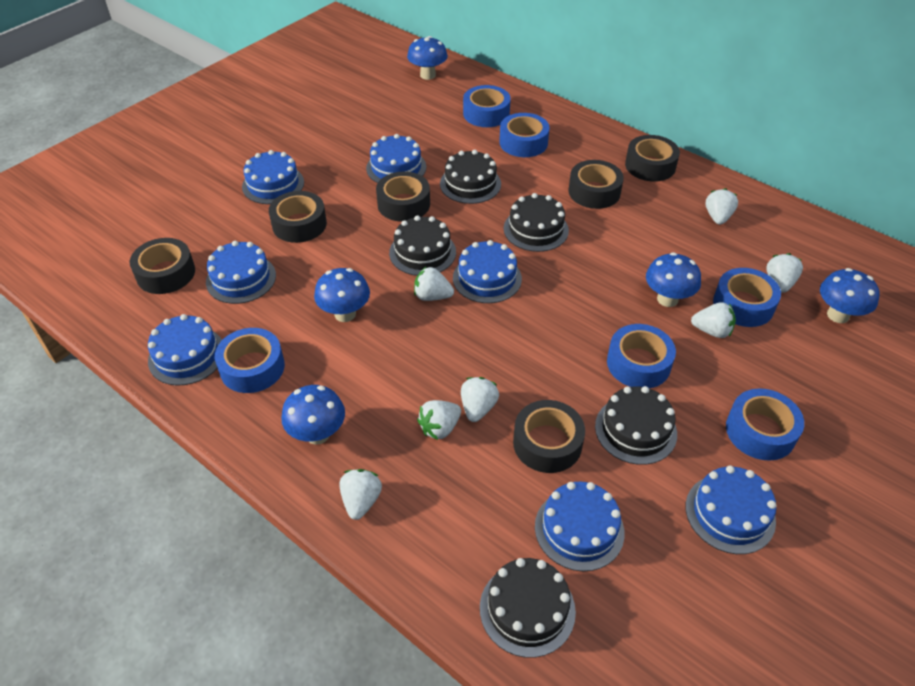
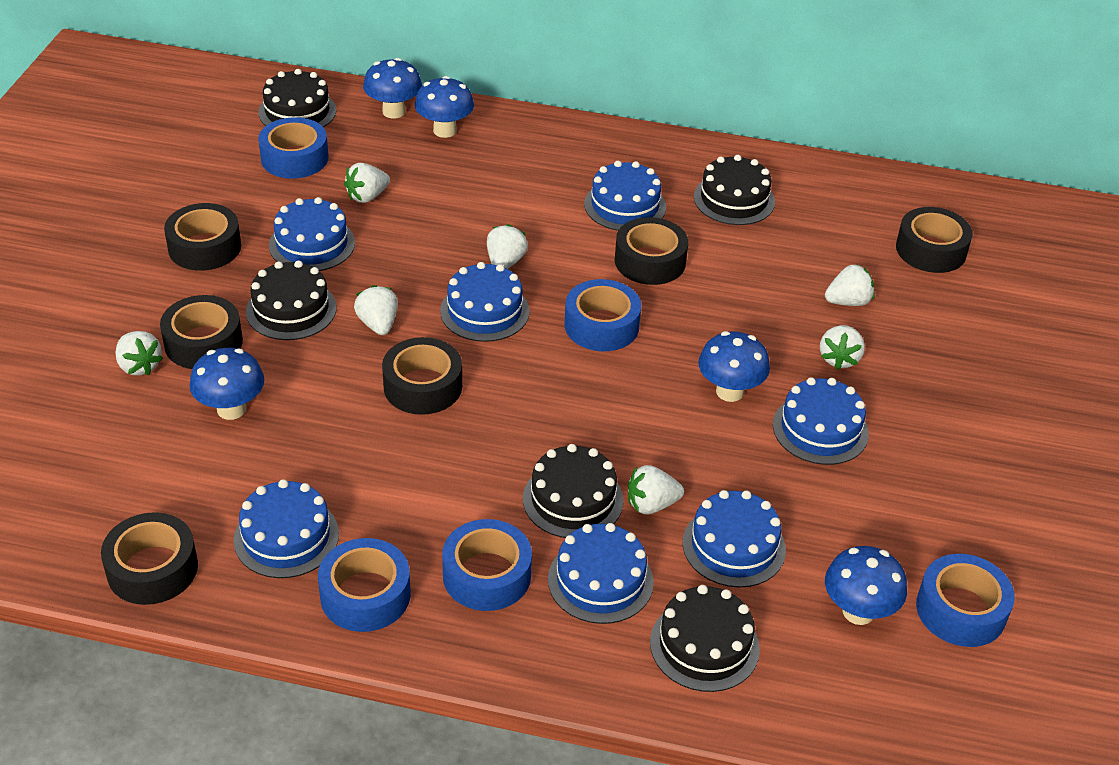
blue tape: [215,328,285,393] [463,85,511,127] [499,113,550,157] [607,324,676,388] [713,268,781,327] [726,389,804,460] = 6 -> [258,117,329,179] [318,538,411,632] [442,519,532,611] [564,279,641,351] [916,554,1015,647] = 5

